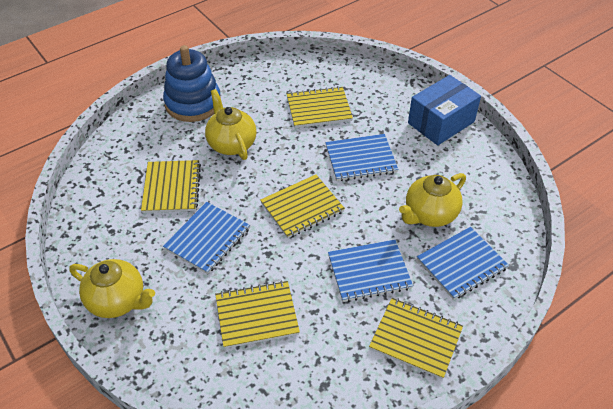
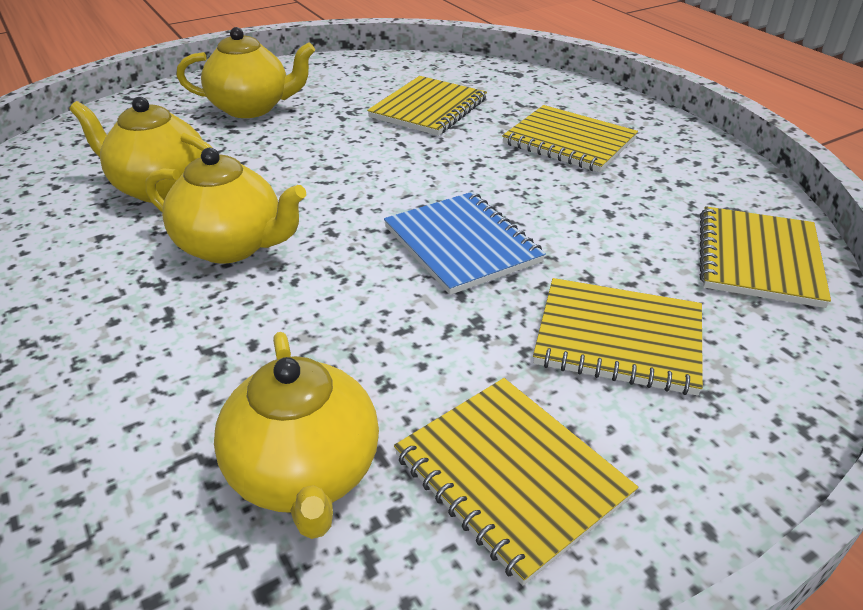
blue box: [408,75,481,145] = 1 -> none = 0
blue notebook: [163,202,250,274] [325,134,398,181] [328,240,413,302] [417,227,509,300] = 4 -> [384,192,546,295] = 1
blue stacking toy: [163,45,221,122] = 1 -> none = 0
yellow teapot: [69,259,155,318] [205,89,256,160] [399,173,466,227] = 3 -> [69,97,212,203] [146,148,306,264] [176,27,315,118] [214,332,379,539] = 4

